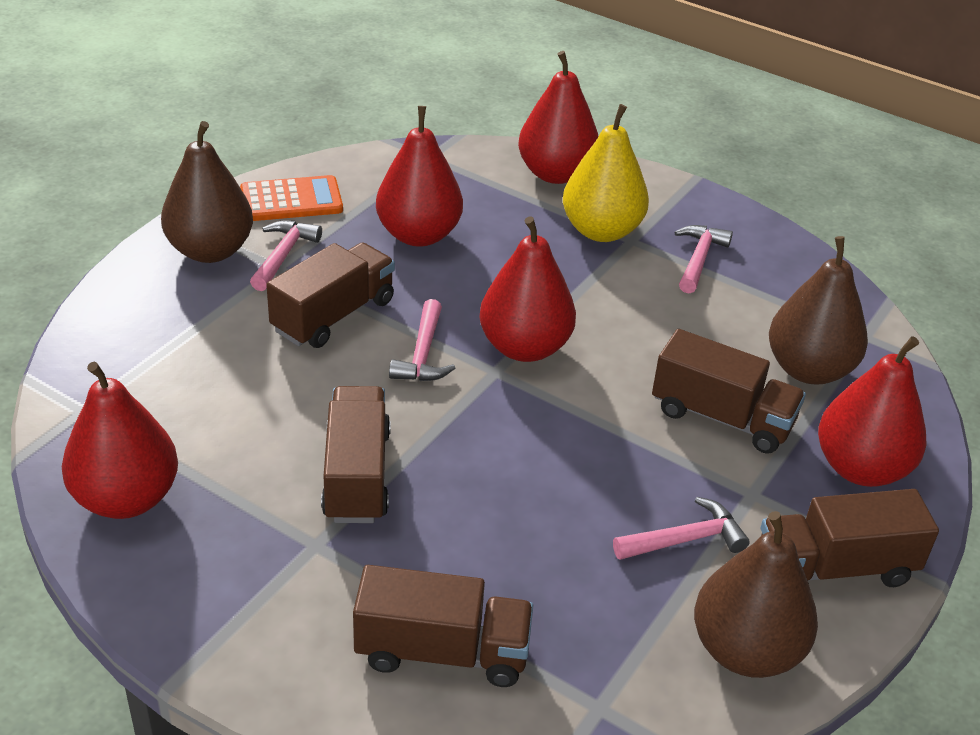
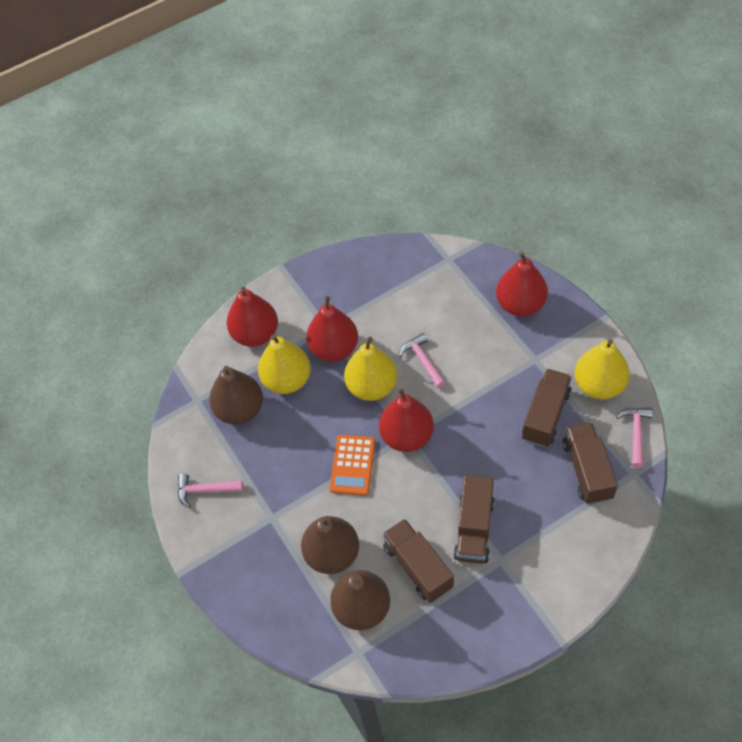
brown truck: [266,242,395,348] [321,386,391,523] [353,565,533,687] [652,329,806,454] [761,489,939,587] = 5 -> [382,519,454,603] [454,475,495,564] [522,369,572,447] [563,422,618,504] = 4
pink hammer: [250,221,322,291] [389,299,455,381] [613,497,750,560] [674,225,733,293] = 4 -> [178,474,243,508] [399,333,446,388] [616,408,653,468] = 3
red pear: [62,362,178,519] [376,106,463,247] [479,216,576,362] [518,51,598,184] [818,336,927,487] = 5 -> [227,287,278,347] [306,296,358,362] [379,387,434,452] [496,251,548,317] = 4
yellow pear: [563,104,649,242] = 1 -> [258,335,311,394] [344,337,397,401] [574,339,630,399] = 3

